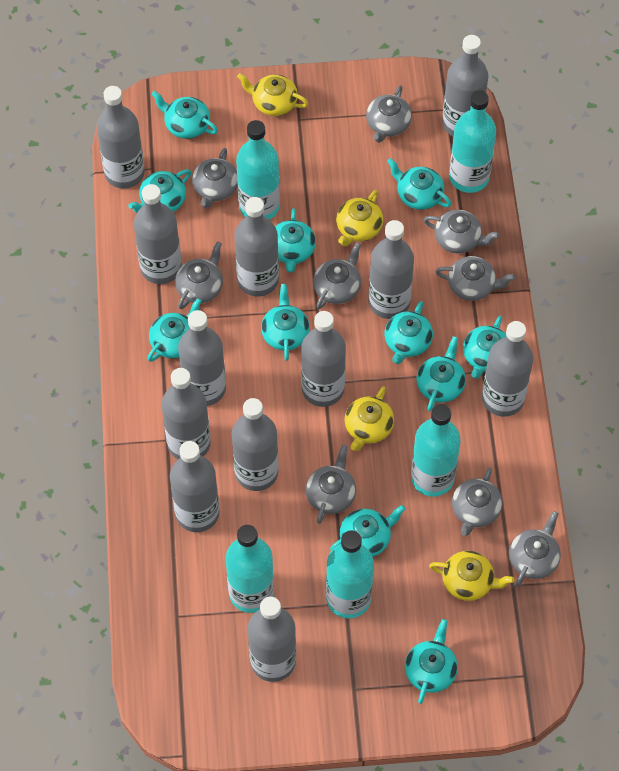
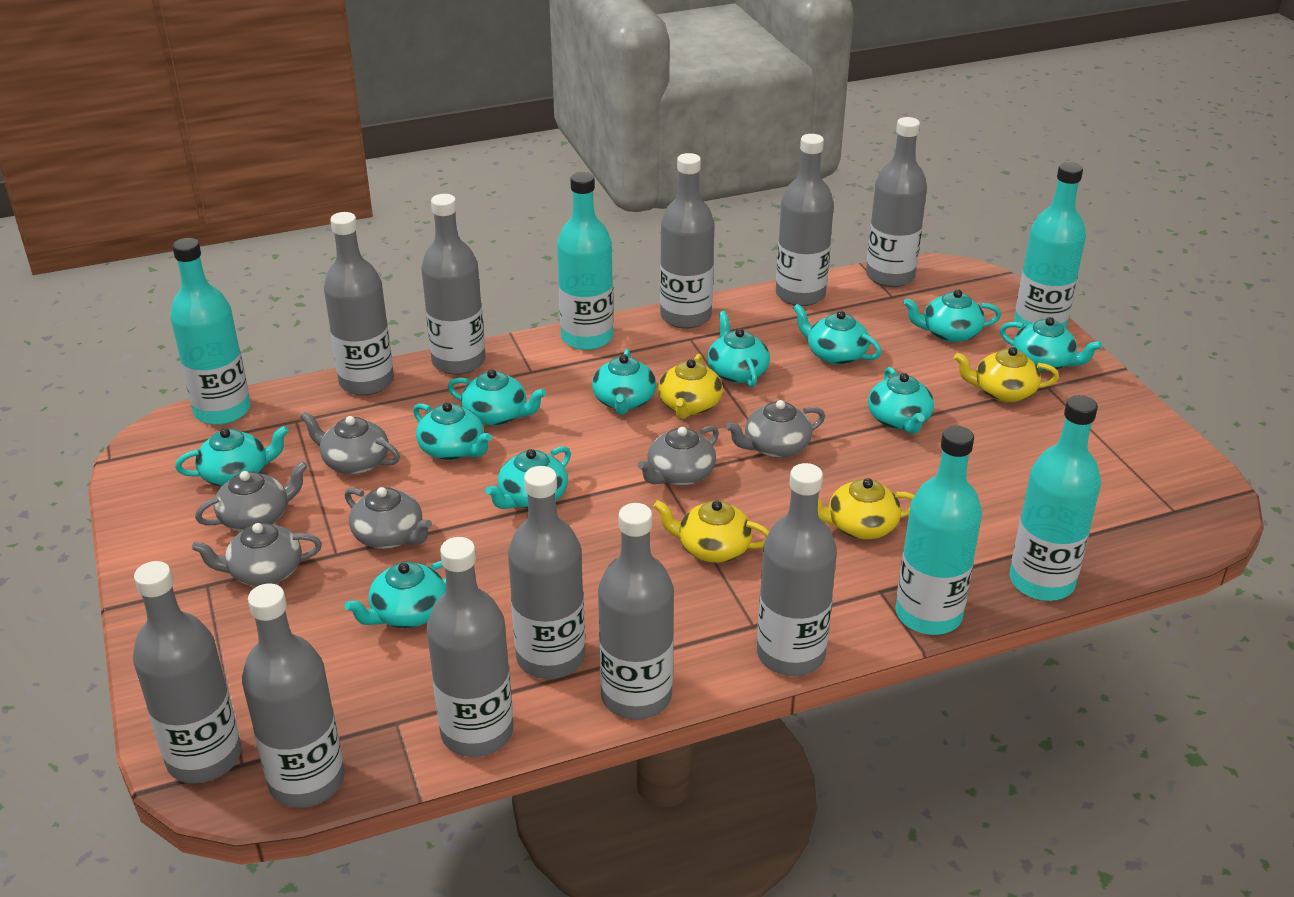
grey bottle: [97,86,145,188] [134,184,182,284] [161,368,211,459] [170,441,219,532] [178,310,226,406] [232,398,279,491] [234,197,279,297] [248,597,296,682] [301,311,346,407] [368,220,414,319] [442,35,489,137] [482,321,533,417] = 12 -> [133,561,242,783] [242,583,345,808] [324,212,394,396] [421,194,485,375] [427,537,513,757] [508,466,585,679] [598,503,674,720] [660,153,715,329] [757,463,837,676] [776,134,834,306] [866,117,927,287] = 11
grey teapot: [175,241,223,309] [192,148,237,208] [306,445,356,524] [313,242,361,309] [366,85,412,143] [424,210,499,253] [435,256,515,301] [452,468,502,536] [509,511,561,586] = 9 -> [192,523,322,586] [195,461,308,531] [300,412,400,474] [344,487,432,549] [638,425,719,485] [726,400,825,458] = 6

